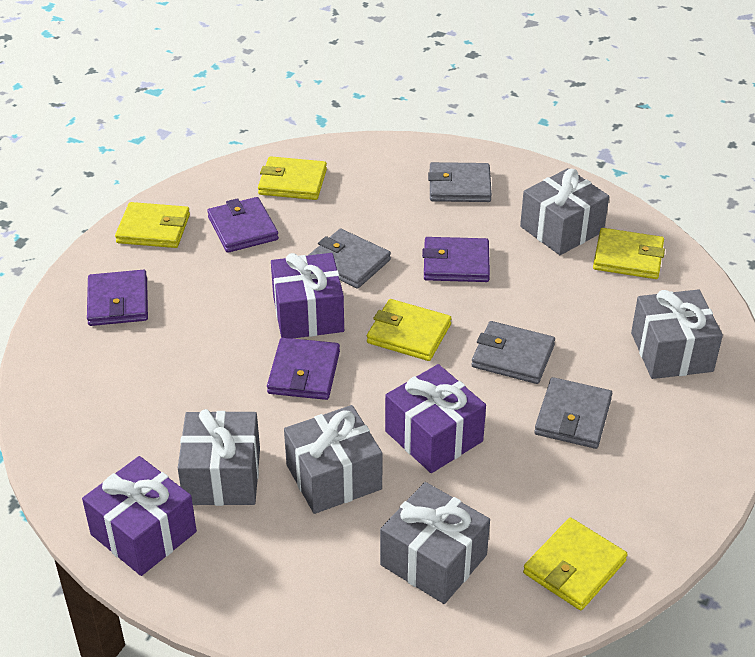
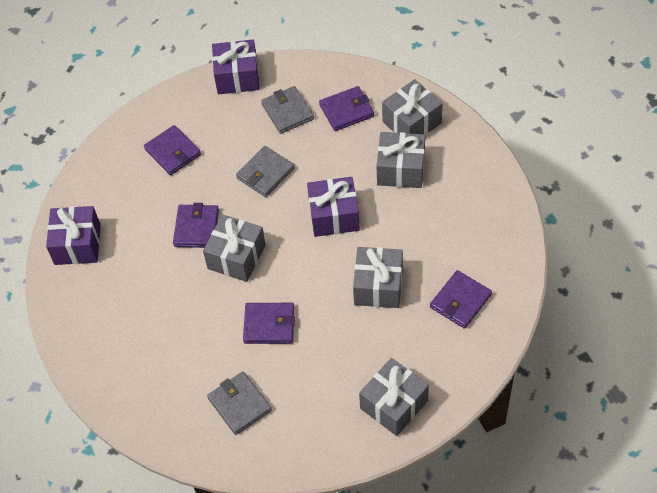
grey wallet: [309,229,391,289] [428,162,492,202] [471,321,555,384] [534,377,612,449] = 4 -> [207,372,272,435] [236,146,295,197] [261,86,314,134] = 3
purple wallet: [87,270,148,326] [207,197,279,253] [267,338,340,400] [422,237,490,282] = 4 -> [144,125,201,175] [173,203,219,248] [243,303,295,344] [319,86,374,131] [430,270,492,329] = 5
yellow wallet: [115,202,190,248] [258,156,327,200] [367,299,451,361] [523,518,628,611] [593,228,665,279] = 5 -> none = 0

